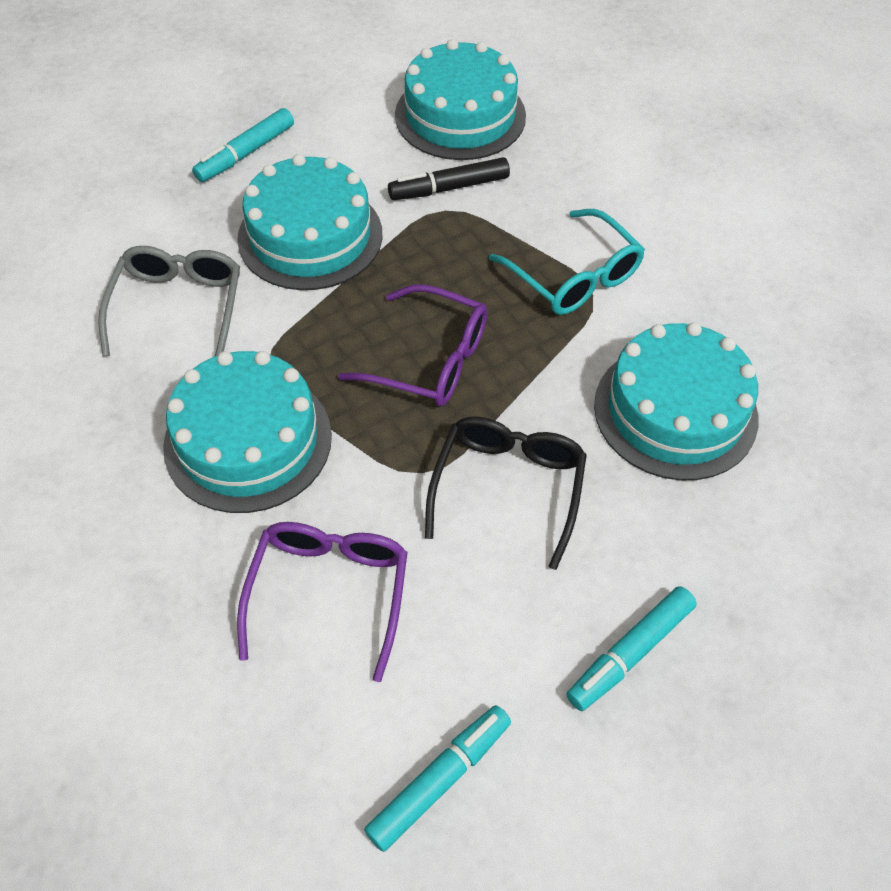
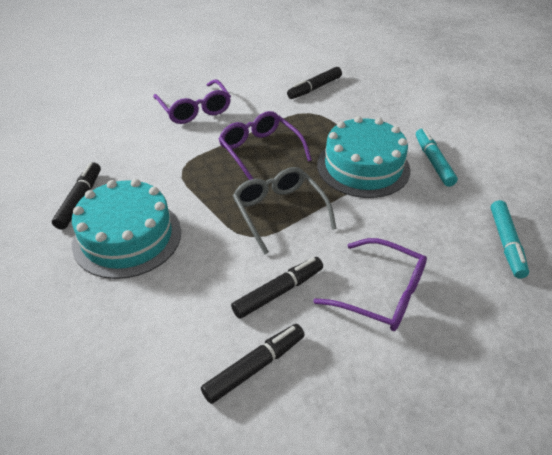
black glasses: [425,417,587,570] = 1 -> none = 0
black marker: [388,157,510,200] = 1 -> [52,162,101,230] [201,324,305,404] [231,257,323,319] [287,67,342,99] = 4
purple glasses: [237,522,408,682] [338,284,488,407] = 2 -> [153,79,231,124] [218,111,312,180] [313,238,427,331] = 3
turquoise cake: [163,351,332,513] [237,154,382,290] [395,39,526,160] [594,322,758,480] = 4 -> [72,179,181,279] [317,116,410,198] = 2
turquoise glasses: [489,209,645,315] = 1 -> none = 0
turquoise marker: [192,108,294,182] [364,705,511,852] [567,586,697,711] = 3 -> [416,128,458,187] [491,200,529,279] = 2

